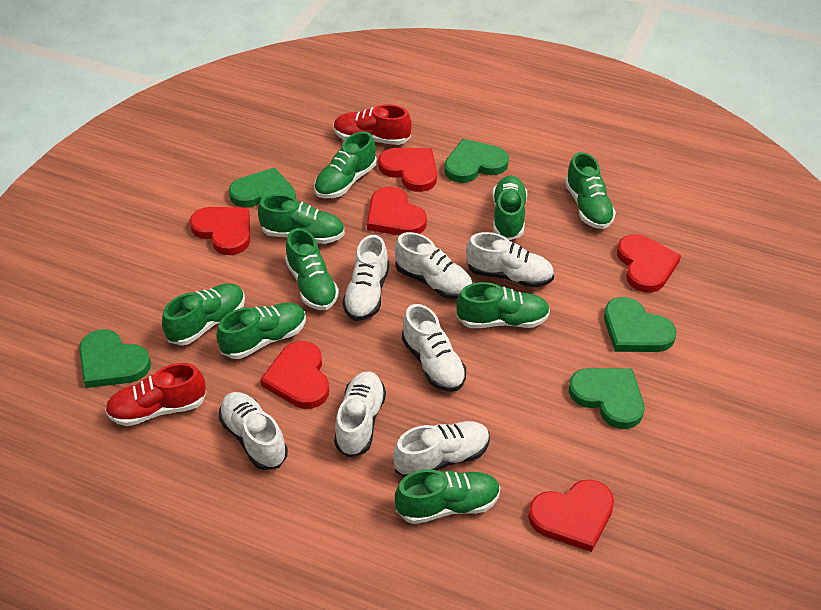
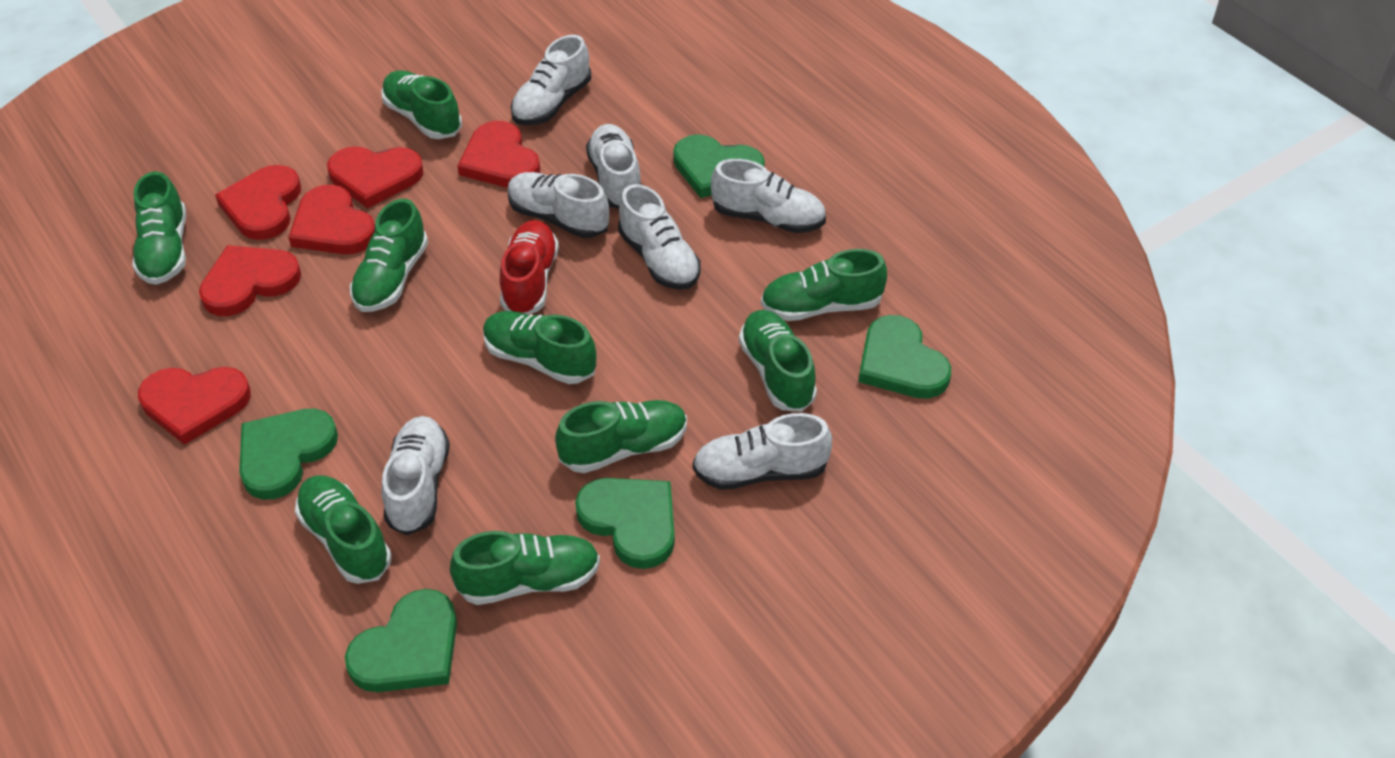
red shoe: [105,363,206,426] [333,104,412,145] = 2 -> [500,220,559,315] = 1

